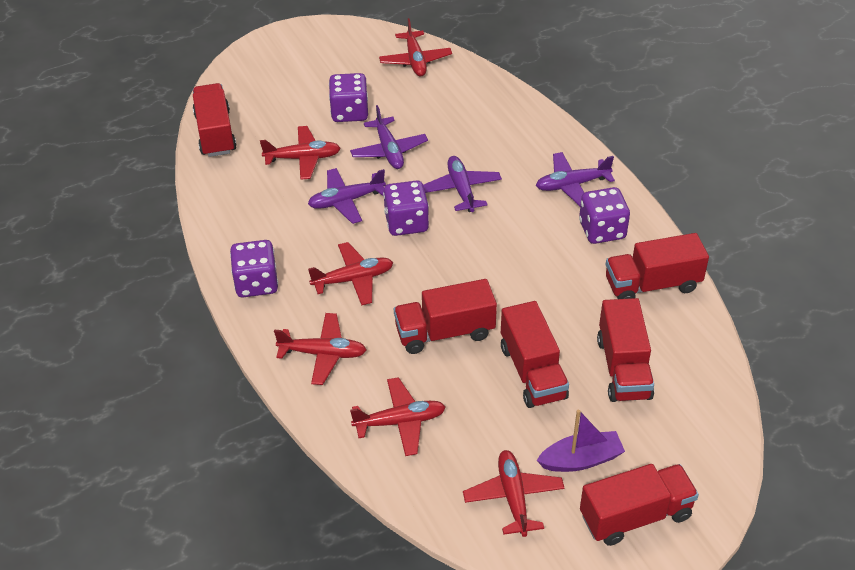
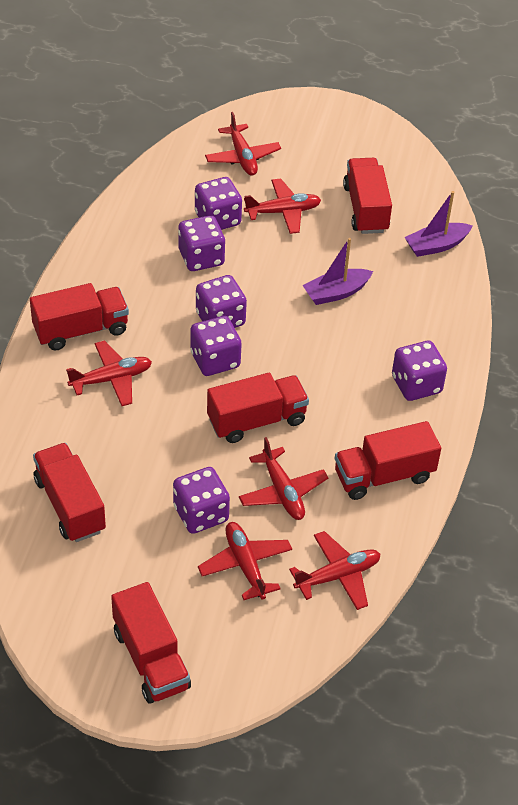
purple boat: [536,410,625,472] = 1 -> [302,238,373,305] [405,191,473,257] = 2
purple dice: [230,240,278,297] [329,73,368,122] [383,180,429,236] [579,187,630,244] = 4 -> [173,467,230,534] [178,215,225,271] [190,316,242,376] [195,177,242,230] [196,275,247,328] [392,341,447,401] = 6
purple plane: [308,168,386,224] [350,105,428,169] [423,156,502,212] [536,152,615,206] = 4 -> none = 0

